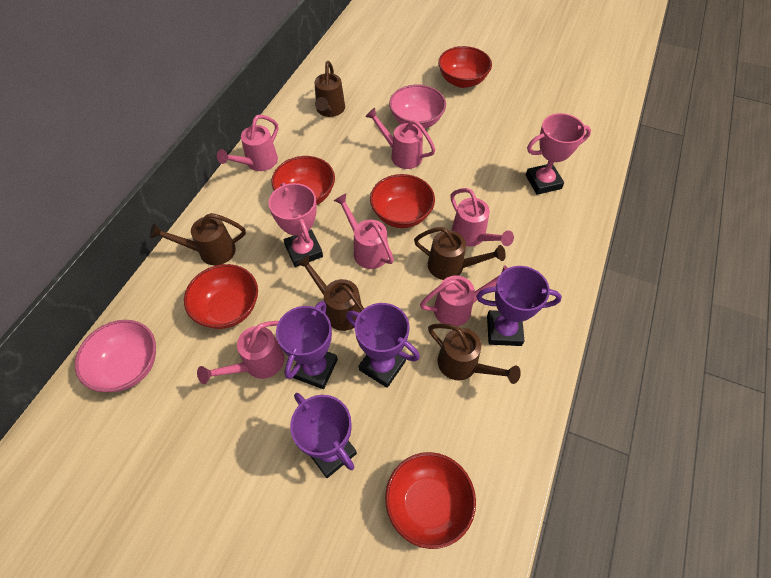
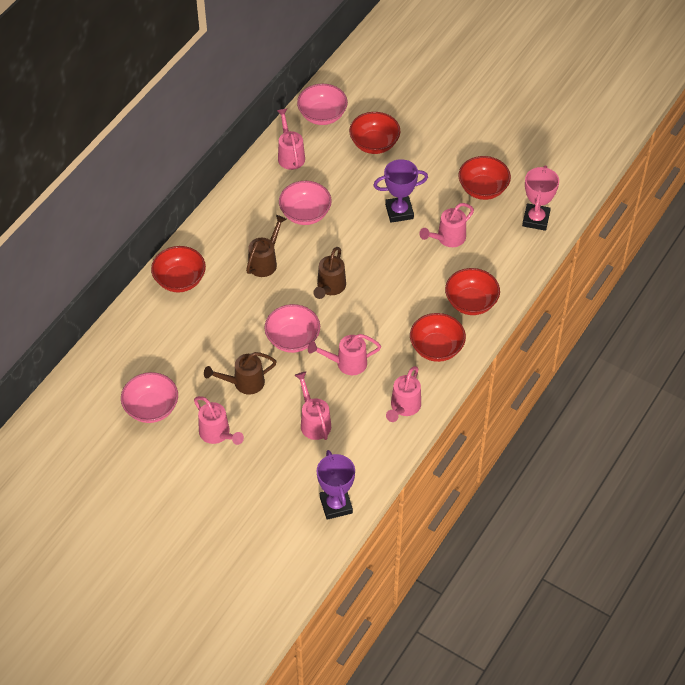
brown watering can: [150,213,246,265] [296,254,364,331] [315,61,345,117] [414,227,506,280] [428,323,521,384] = 5 -> [204,352,277,395] [246,215,287,277] [313,247,346,299] = 3
pink bowl: [75,320,156,392] [389,85,446,129] = 2 -> [121,372,178,423] [264,304,320,353] [279,181,332,225] [297,84,348,125] = 4
pink trophy: [269,183,323,267] [526,113,591,195] = 2 -> [522,165,559,231] = 1
purple trophy: [276,301,338,389] [290,393,357,478] [346,303,420,388] [476,266,562,346] = 4 -> [317,450,355,520] [374,159,428,223] = 2

